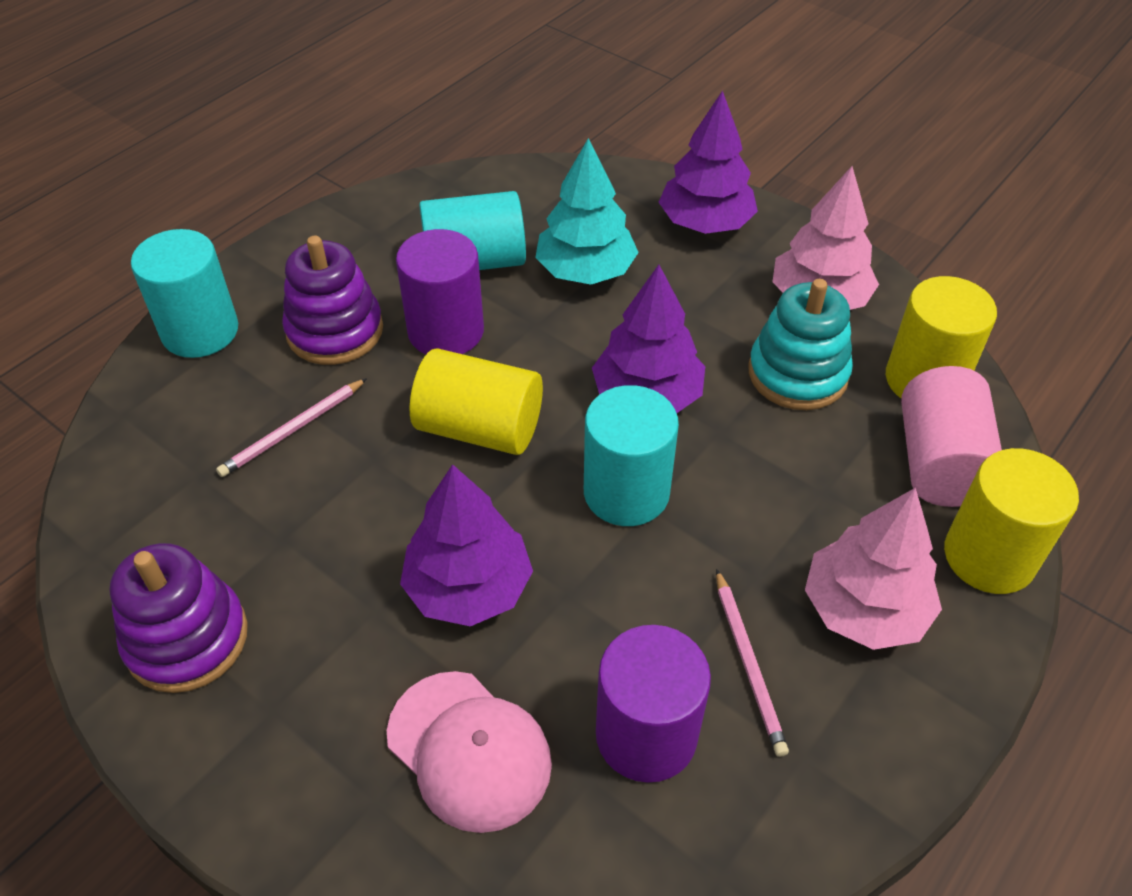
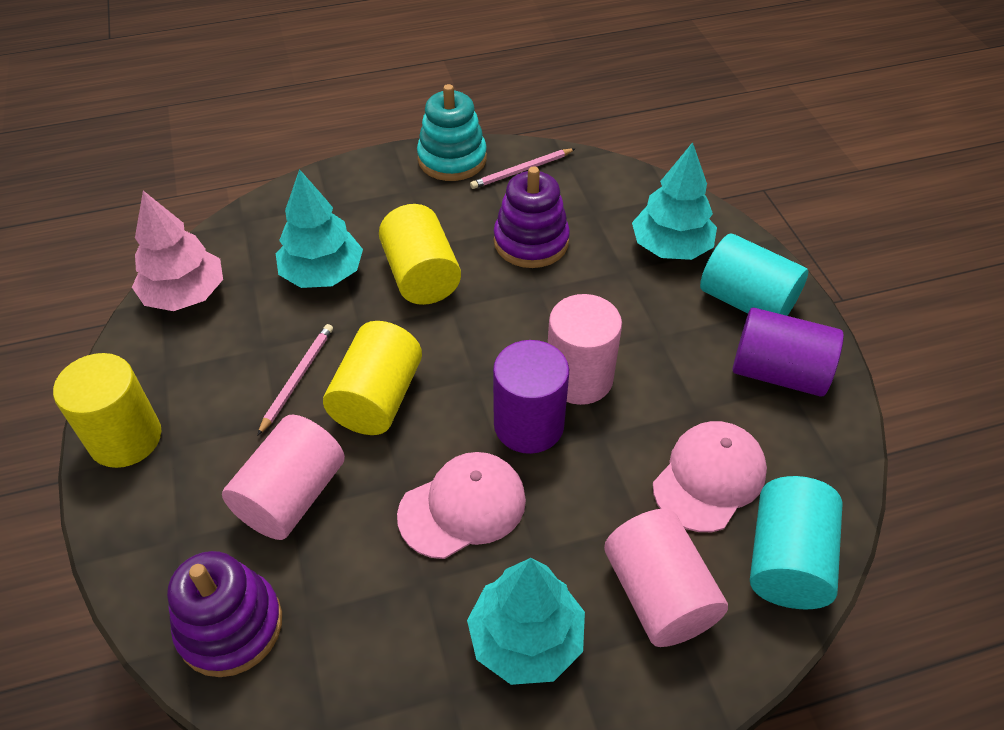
pink cap: [387,671,552,833] = 1 -> [397,452,526,559] [653,421,767,532] = 2
pink cylinder: [901,366,1002,507] = 1 -> [222,415,345,540] [548,294,622,405] [604,509,728,647] = 3
pink tree: [772,166,879,310] [805,487,942,650] = 2 -> [132,191,223,311] = 1
purple tree: [400,464,533,626] [592,265,705,413] [659,91,758,234] = 3 -> none = 0
turquoise cylinder: [131,229,238,358] [419,191,526,270] [584,385,679,526] = 3 -> [700,234,808,316] [750,476,843,610] = 2
turquoise tree: [535,138,639,285] = 1 -> [276,169,363,288] [467,558,585,685] [632,142,717,260] = 3

